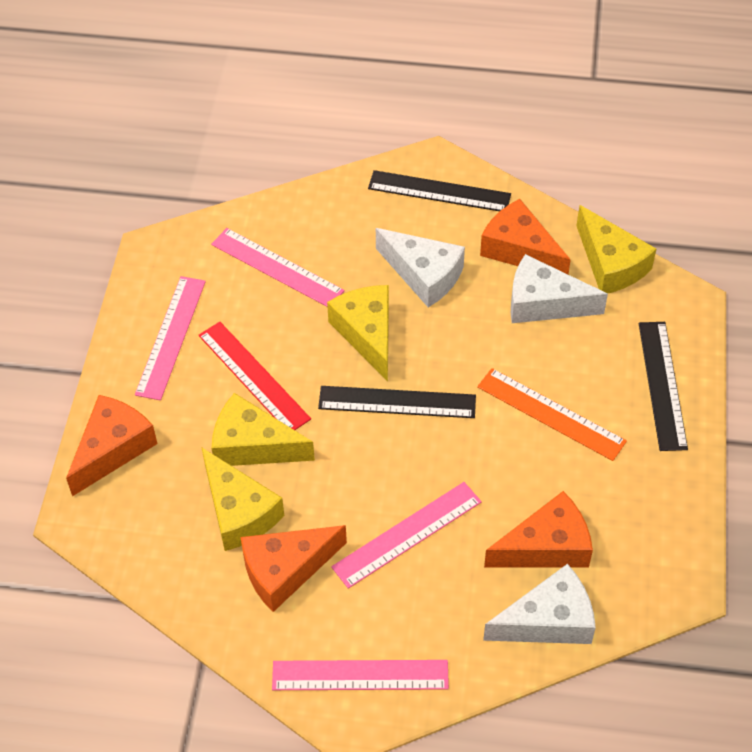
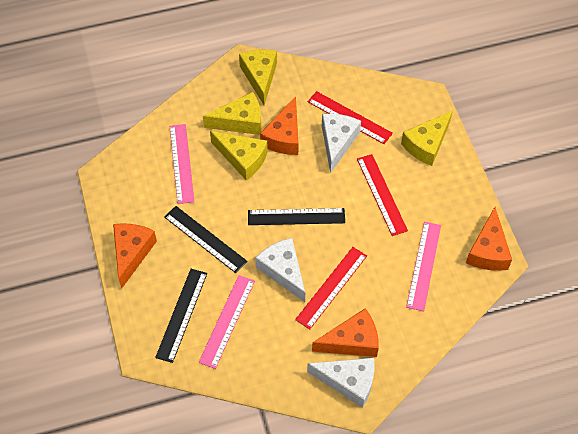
orange ruler: [477,368,627,461] = 1 -> none = 0
pink ruler: [135,276,206,400] [211,228,344,307] [272,660,449,690] [331,482,482,589] = 4 -> [170,124,195,204] [199,275,255,369] [406,222,441,311] = 3
red ruler: [199,322,311,430] = 1 -> [295,247,367,329] [308,91,393,144] [357,154,408,236] = 3

